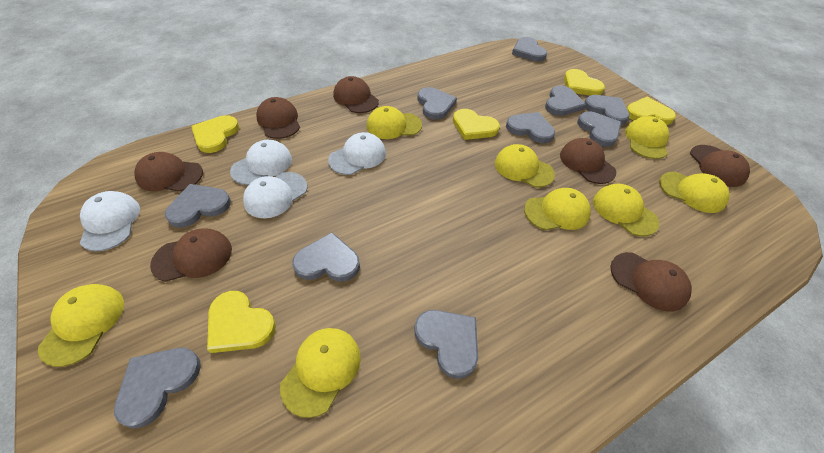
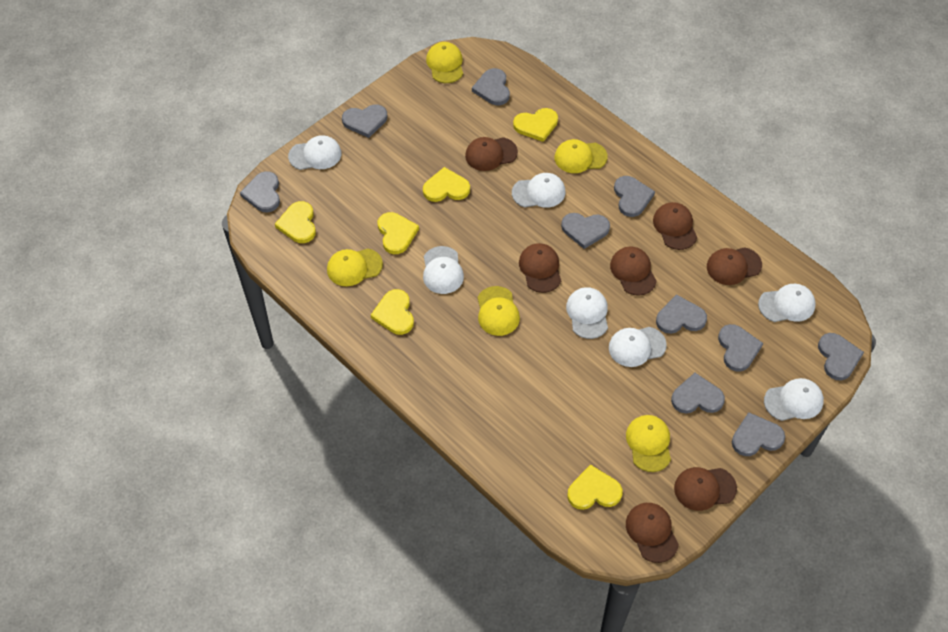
white cap: [80,191,140,251] [230,140,292,185] [243,172,307,218] [328,132,386,175] = 4 -> [288,135,341,170] [423,246,464,294] [512,173,566,208] [566,287,608,339] [609,327,667,367] [758,284,816,322] [764,378,824,421] = 7
yellow cap: [38,284,124,367] [280,328,361,418] [366,106,422,139] [495,144,555,188] [524,188,591,230] [593,184,659,236] [625,116,669,159] [659,172,730,213] = 8 -> [327,249,383,286] [426,42,463,83] [477,286,520,336] [555,139,608,173] [626,415,671,472] = 5
yellow heart: [191,115,239,153] [207,291,276,353] [453,109,500,140] [564,69,605,96] [627,97,676,125] = 5 -> [275,201,316,243] [371,289,414,335] [378,212,419,254] [423,167,470,202] [513,108,558,142] [567,464,623,510] = 6

